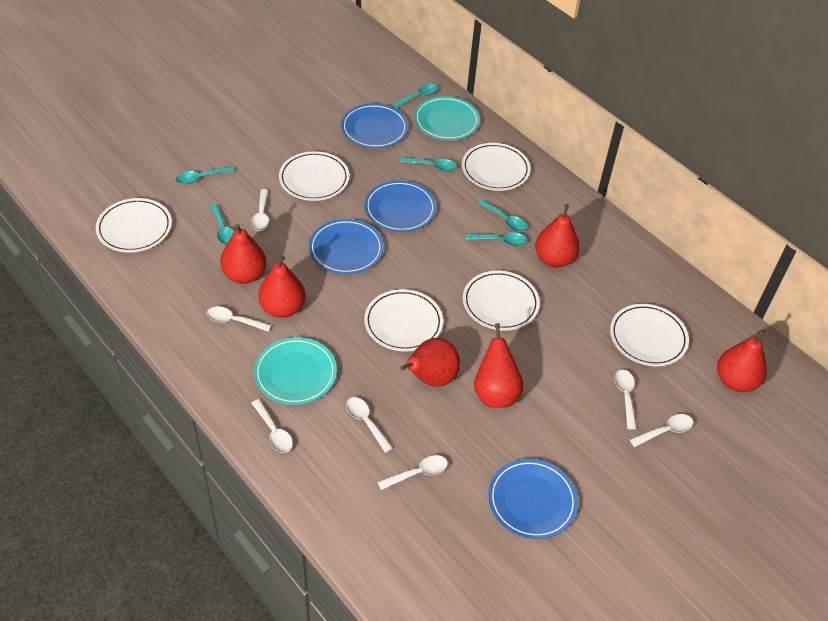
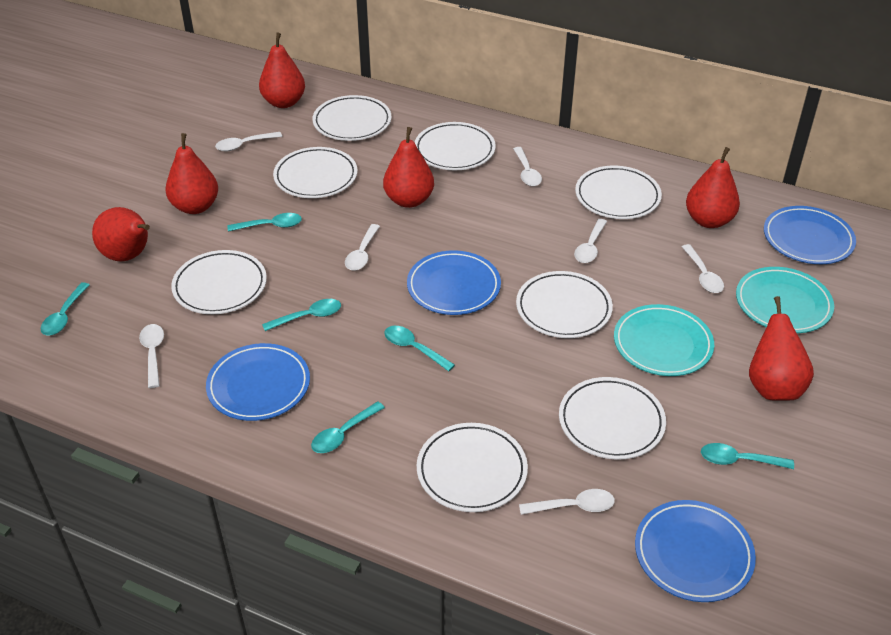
white plate: [96,198,172,253] [279,151,349,201] [364,289,443,352] [462,143,530,191] [463,271,540,331] [610,304,689,366] = 6 -> [171,250,267,314] [273,147,358,198] [312,95,391,141] [415,122,496,170] [417,423,528,512] [516,271,613,338] [559,377,666,460] [575,166,662,219] = 8

